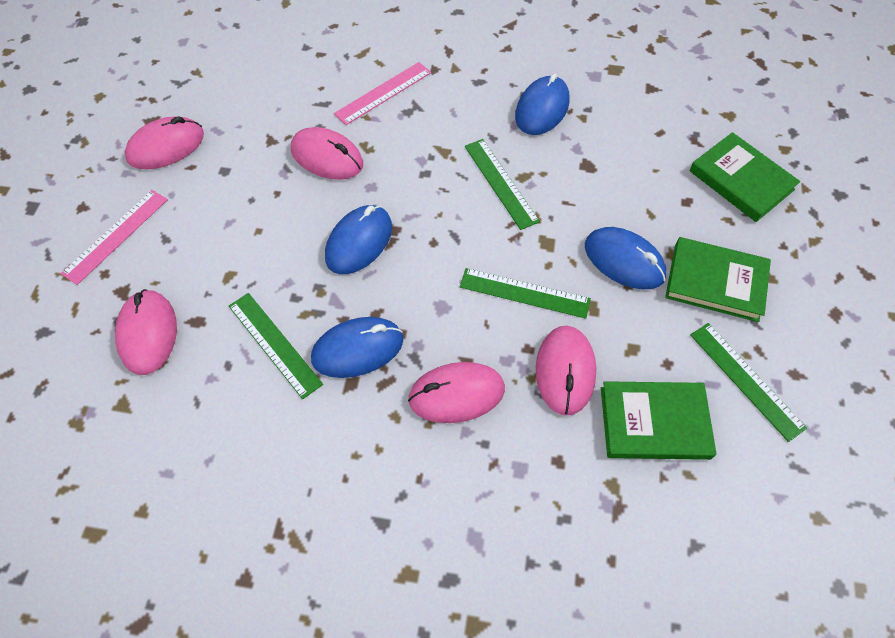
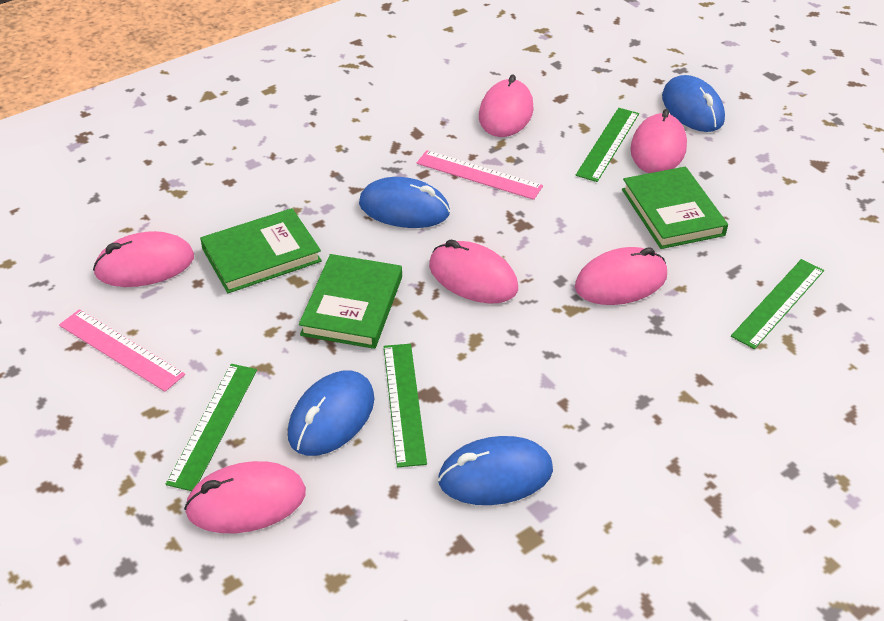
pink mouse: [115,289,177,375] [124,116,204,169] [291,127,363,180] [408,362,505,423] [536,326,596,416] = 5 -> [93,231,194,287] [184,461,306,533] [429,239,518,304] [479,75,534,137] [575,247,667,305] [630,109,687,173] = 6

